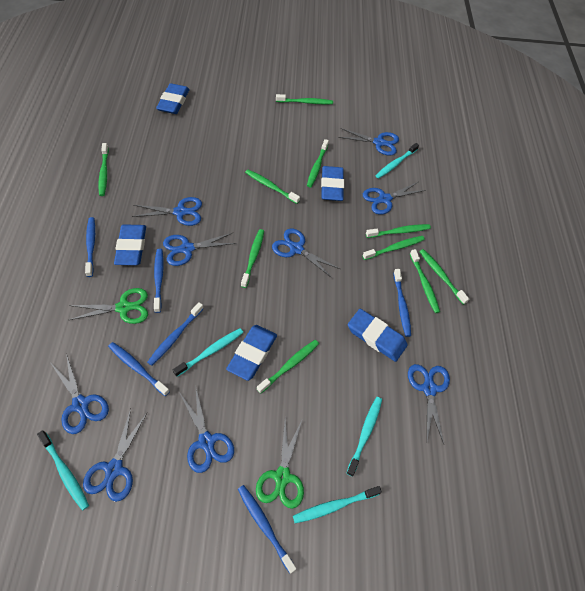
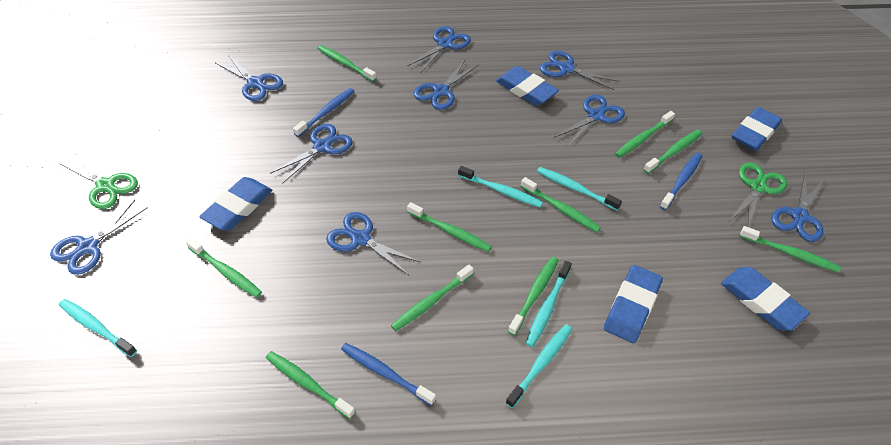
blue toothbrush: [85,217,95,277] [108,342,170,396] [147,302,204,366] [154,249,164,313] [238,485,296,573] [393,269,411,337] = 6 -> [293,88,354,137] [341,343,436,406] [660,153,702,210] = 3

